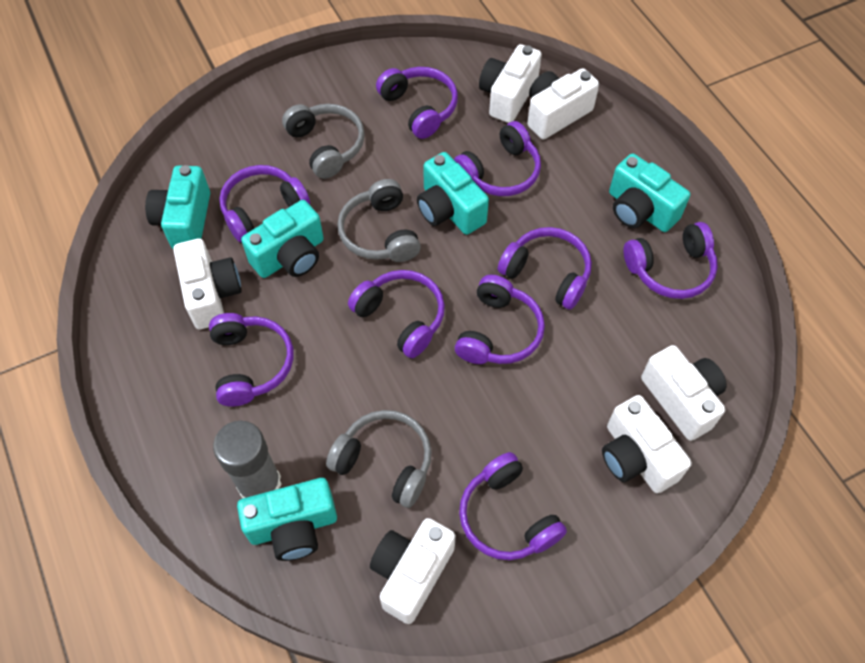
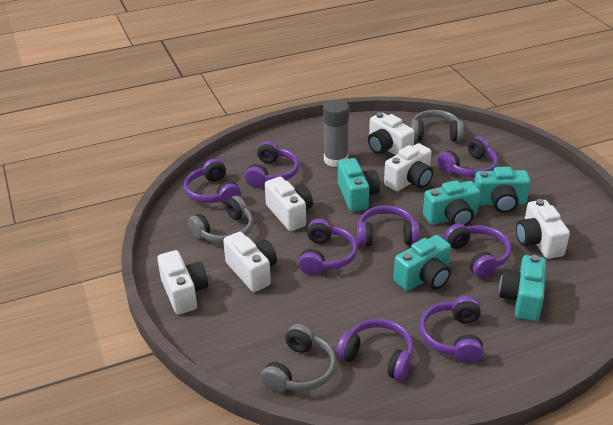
purple headphones: [209,313,293,407] [219,165,310,243] [348,270,445,358] [376,67,458,139] [454,121,541,196] [455,275,545,364] [459,452,567,560] [498,227,592,310] [623,222,718,299] = 9 -> [184,159,241,204] [245,141,299,187] [298,219,358,275] [337,319,413,381] [357,205,420,247] [420,296,484,363] [438,136,498,178] [444,223,511,278] = 8

